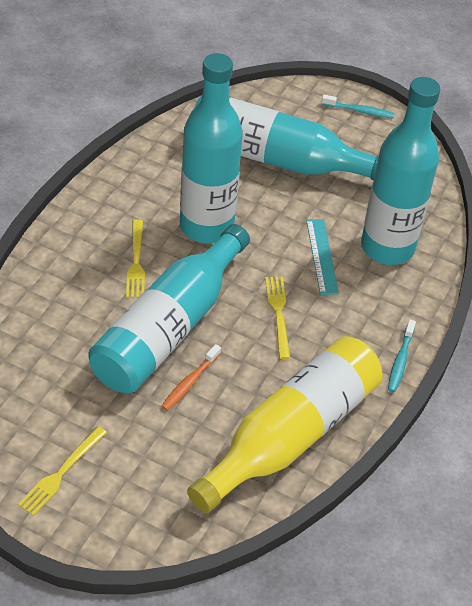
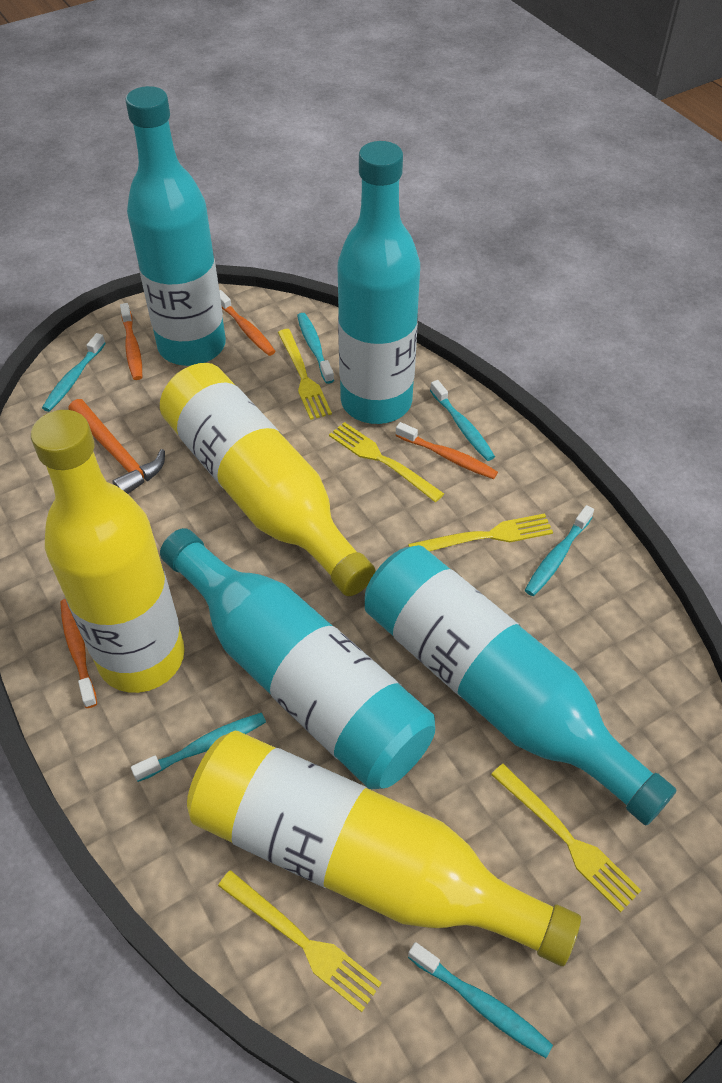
orange hammer: none = 0 -> [68,399,165,494] = 1
orange toothbrush: [161,344,221,411] = 1 -> [60,599,97,708] [120,303,142,380] [219,290,276,356] [395,422,498,479] = 4
turquoise ruler: [306,219,339,295] = 1 -> none = 0
turquoise toothbrush: [322,95,395,119] [388,320,416,392] = 2 -> [42,333,106,412] [131,713,266,782] [297,313,334,384] [408,942,553,1058] [430,380,495,461] [525,505,594,596] = 6
yellow bottle: [187,336,383,513] = 1 -> [31,410,185,693] [160,363,376,596] [187,731,581,966] = 3
yellow fork: [18,426,107,516] [126,219,145,298] [265,277,290,359] = 3 -> [218,870,382,1012] [278,329,332,420] [329,422,444,502] [408,513,553,552] [491,764,642,913] = 5

